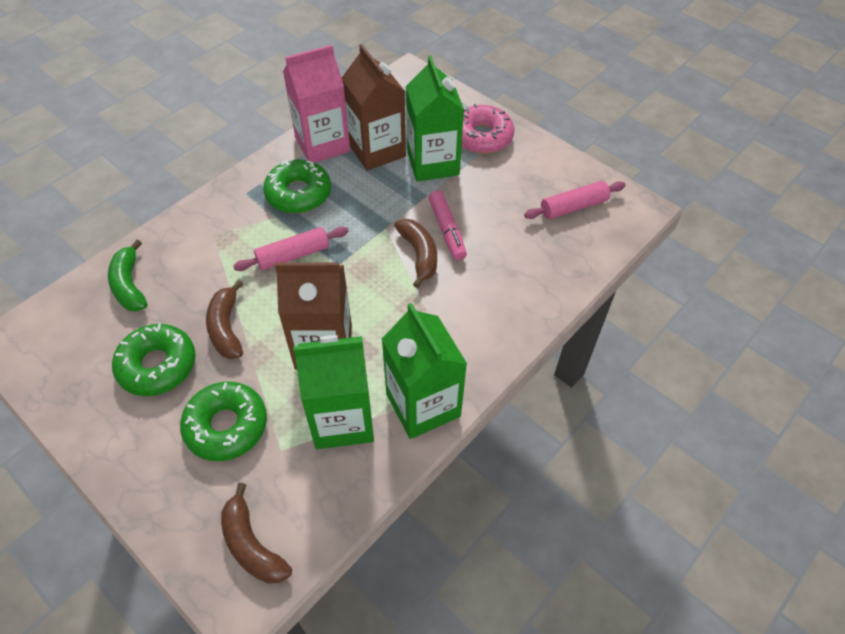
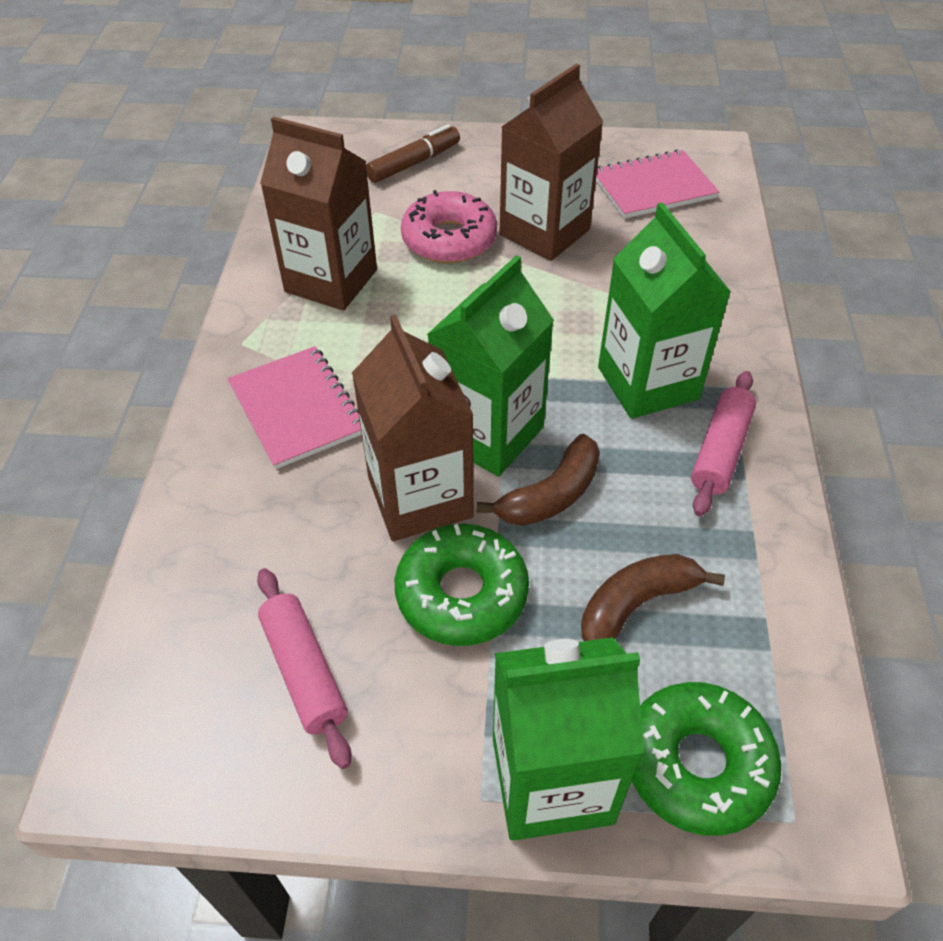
brown banana: [206,280,243,359] [221,483,292,584] [394,219,437,288] = 3 -> [477,434,600,526] [581,554,725,641] = 2
brown carton: [275,262,352,370] [342,44,406,171] = 2 -> [260,116,377,311] [352,315,474,541] [499,64,603,261] = 3
brown marker: none = 0 -> [366,124,460,183] = 1
green banana: [108,240,147,312] = 1 -> none = 0
green donut: [112,323,196,396] [180,382,267,461] [263,160,331,213] = 3 -> [395,524,529,646] [632,682,781,836] = 2
pink carton: [283,45,350,163] = 1 -> none = 0
pink marker: [429,190,467,261] = 1 -> none = 0
pink notebook: none = 0 -> [228,346,362,469] [596,150,719,219] = 2

